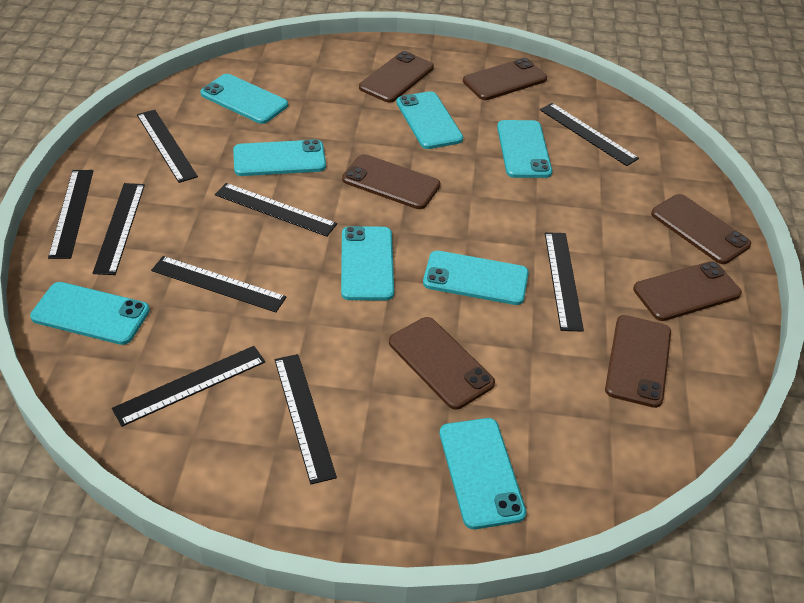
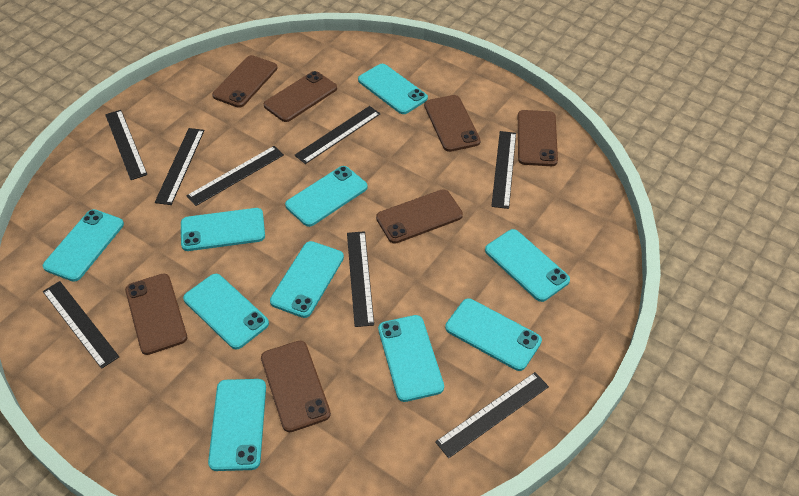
black ruler: [48,170,93,259] [93,183,145,275] [112,346,265,427] [137,110,198,183] [151,256,286,312] [215,183,337,237] [274,354,337,484] [540,103,639,166] [545,232,584,332] = 9 -> [43,281,119,369] [105,110,147,180] [155,128,204,205] [186,146,284,206] [295,106,380,164] [347,231,374,327] [435,372,549,458] [491,131,516,209] = 8
turquoise phone: [30,282,150,345] [200,74,288,124] [233,139,326,176] [341,226,394,300] [396,91,463,149] [423,251,529,305] [440,418,526,529] [497,120,552,178] = 8 -> [43,209,124,282] [181,208,265,251] [183,274,269,349] [208,379,266,471] [270,241,344,318] [285,166,368,227] [358,64,428,114] [378,315,444,402] [445,298,542,371] [485,229,570,302] = 10

